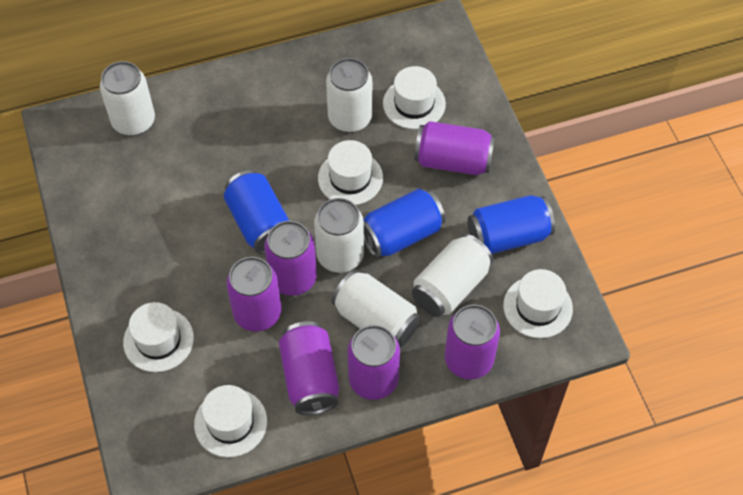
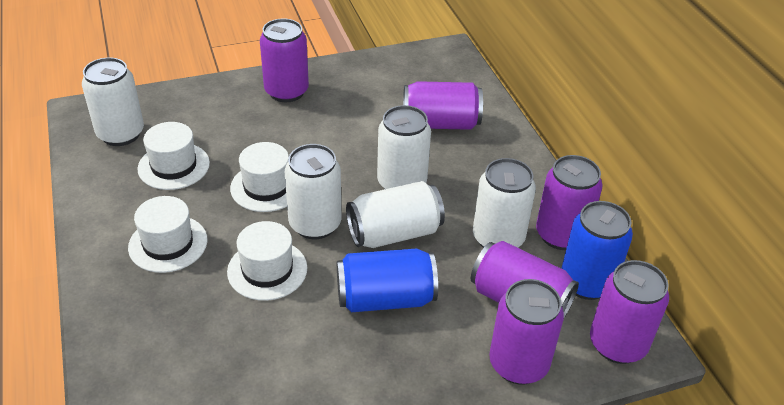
blue can: [224,170,289,254] [363,189,445,258] [467,195,555,254] = 3 -> [337,248,438,312] [561,201,633,300] = 2
white hat: [123,302,194,372] [194,385,267,457] [318,140,383,205] [383,66,446,129] [503,269,573,338] = 5 -> [128,196,208,273] [137,122,210,190] [227,221,307,301] [230,142,289,212] = 4

